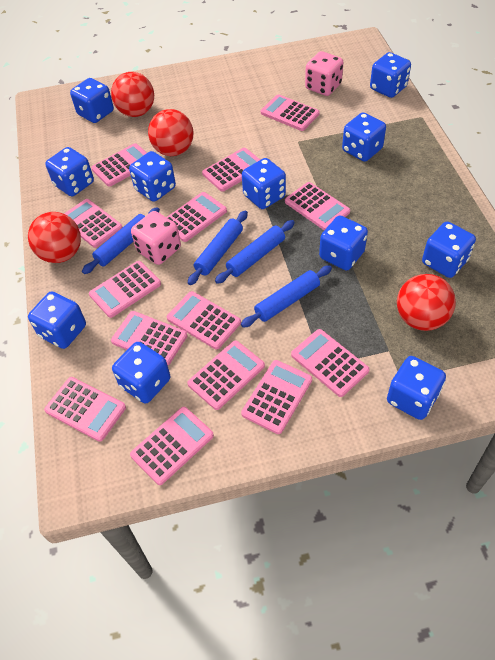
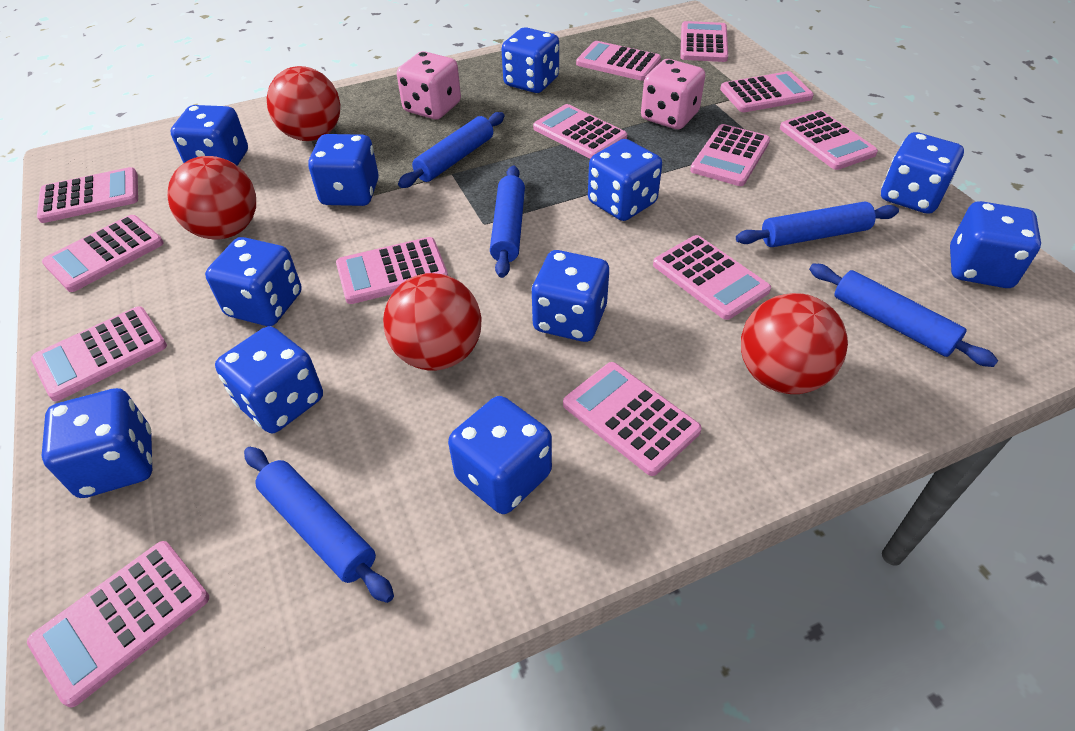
blue rolling pin: [82,207,160,274] [188,211,248,285] [215,220,295,284] [241,265,332,328] = 4 -> [244,447,394,603] [398,112,504,188] [490,165,525,278] [736,202,899,247] [809,264,998,367] = 5
pink calculator: [44,377,126,442] [64,199,123,248] [89,261,161,318] [91,143,147,187] [111,311,187,365] [130,407,214,485] [166,192,227,242] [167,291,241,350] [187,340,265,410] [202,148,260,192] [241,360,312,434] [261,94,320,131] [285,182,350,230] [291,329,369,397] = 14 -> [27,541,209,707] [31,307,167,401] [37,167,138,223] [42,215,164,292] [336,237,448,304] [533,104,627,158] [563,362,702,476] [576,41,661,81] [653,235,771,320] [680,21,728,62] [690,124,770,186] [720,71,814,112] [780,110,878,170] = 13

